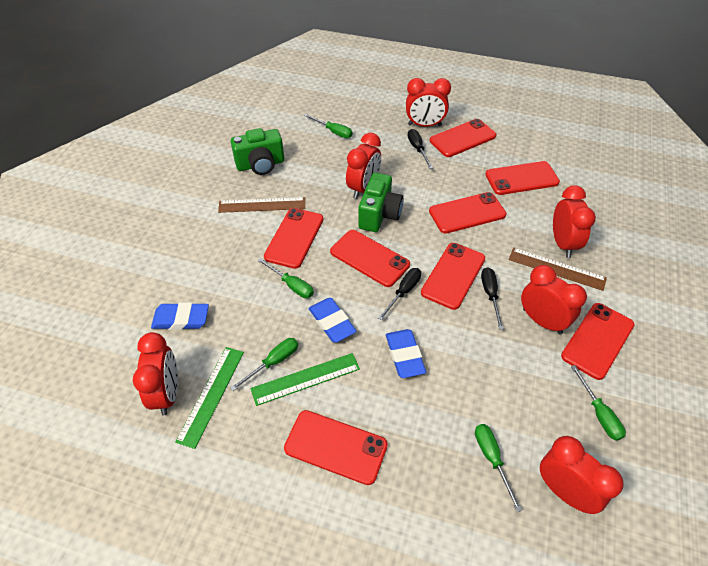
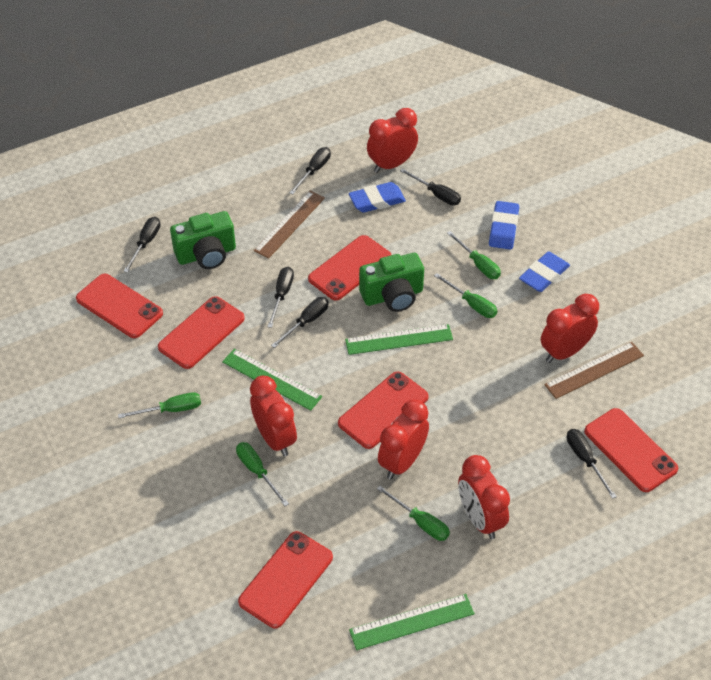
black screwdriver: [378,268,421,321] [407,129,433,169] [481,267,504,330] = 3 -> [123,217,160,273] [267,267,294,328] [271,297,329,348] [289,147,331,194] [400,168,461,205] [567,429,617,499] = 6
green ruler: [175,347,244,449] [251,353,360,406] = 2 -> [222,349,322,411] [345,324,453,355] [349,594,475,650] = 3
red clock: [133,332,178,415] [346,133,381,199] [406,78,451,127] [521,265,587,334] [540,436,624,514] [553,185,596,258] = 6 -> [250,376,297,456] [367,108,418,173] [378,400,429,479] [458,455,510,539] [541,294,599,363] = 5
red phone: [264,208,324,269] [284,410,388,485] [330,230,410,287] [421,243,485,310] [429,192,506,234] [430,119,496,157] [485,161,560,195] [561,303,635,380] = 8 -> [76,274,163,338] [158,296,245,369] [238,531,333,628] [308,235,391,300] [338,371,429,449] [584,408,678,492] = 6

